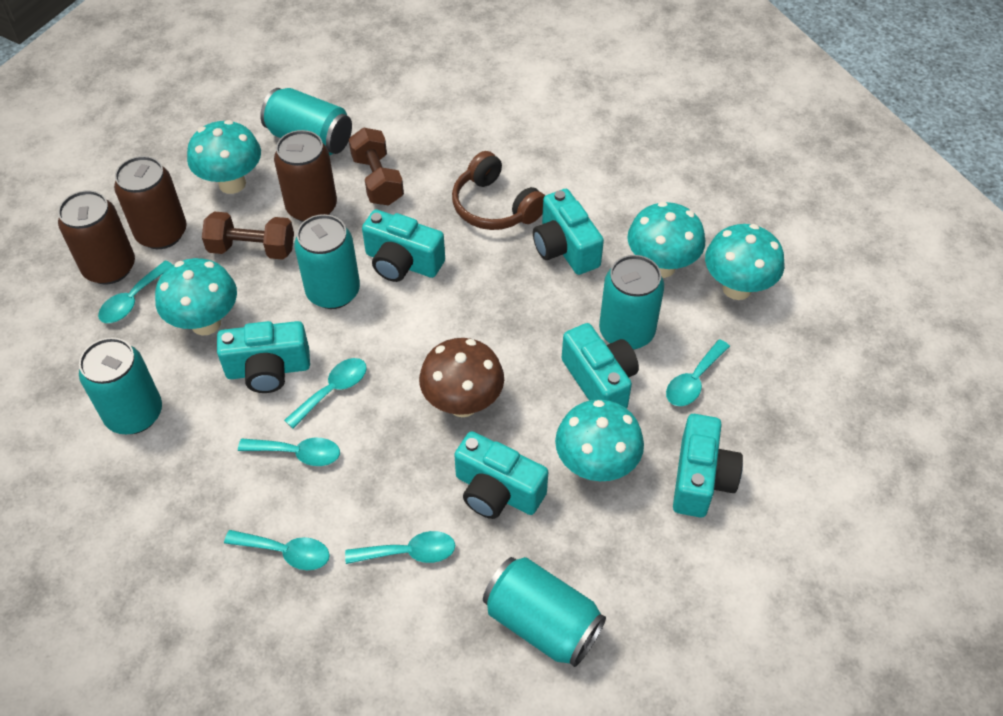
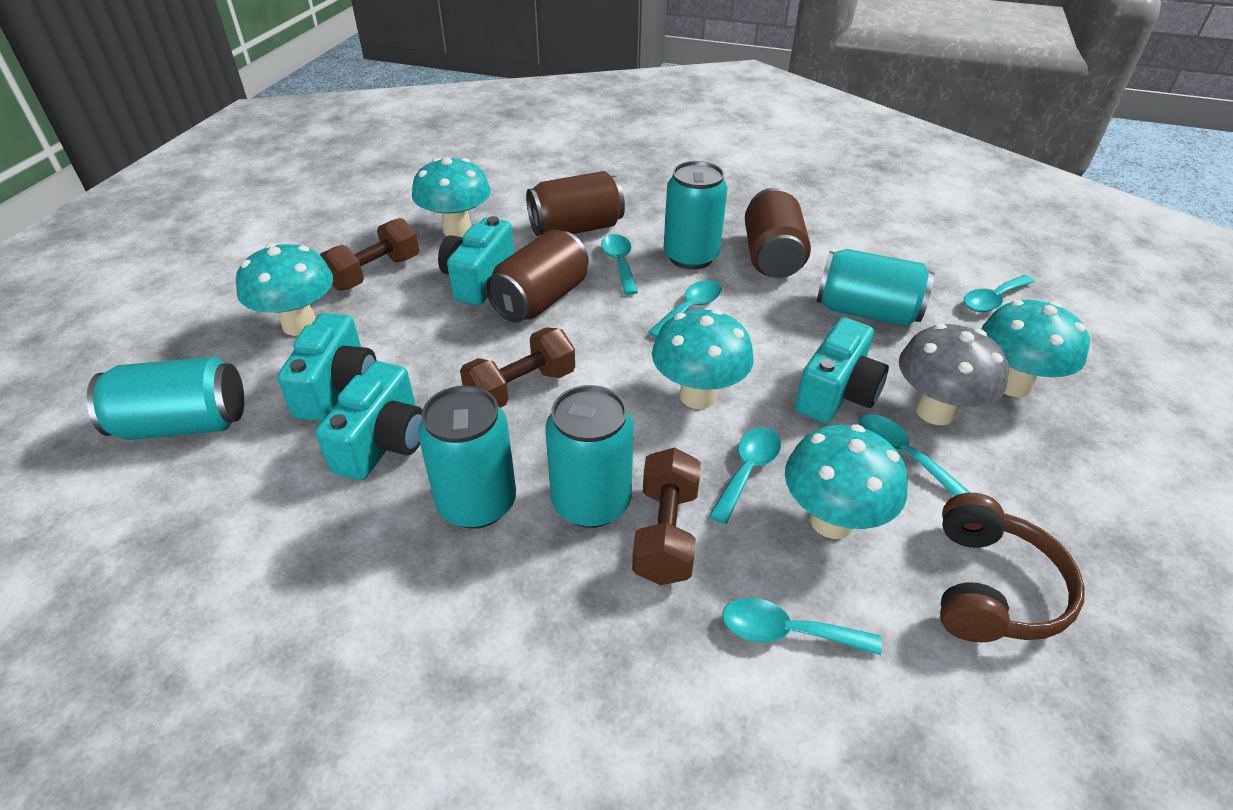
brown dumbbell: [202,211,294,260] [349,127,404,205] = 2 -> [320,218,419,291] [460,327,575,408] [632,447,701,585] = 3
brown mushroom: [419,338,504,417] = 1 -> none = 0
grey mushroom: none = 0 -> [899,323,1009,425] = 1
turquoise camera: [217,321,310,393] [362,209,445,282] [454,431,548,519] [533,189,604,275] [562,323,639,409] [673,414,743,518] = 6 -> [277,313,377,421] [316,361,423,480] [438,216,514,305] [795,317,889,423] = 4

